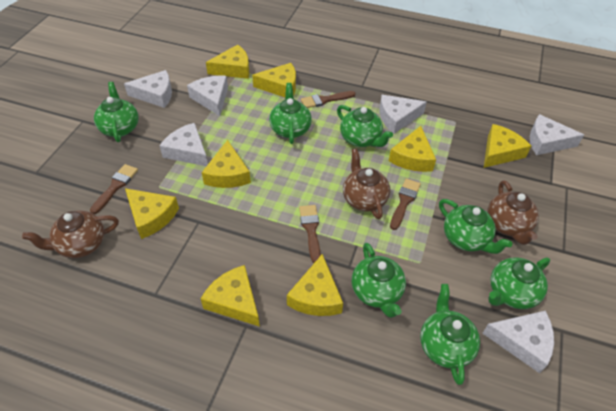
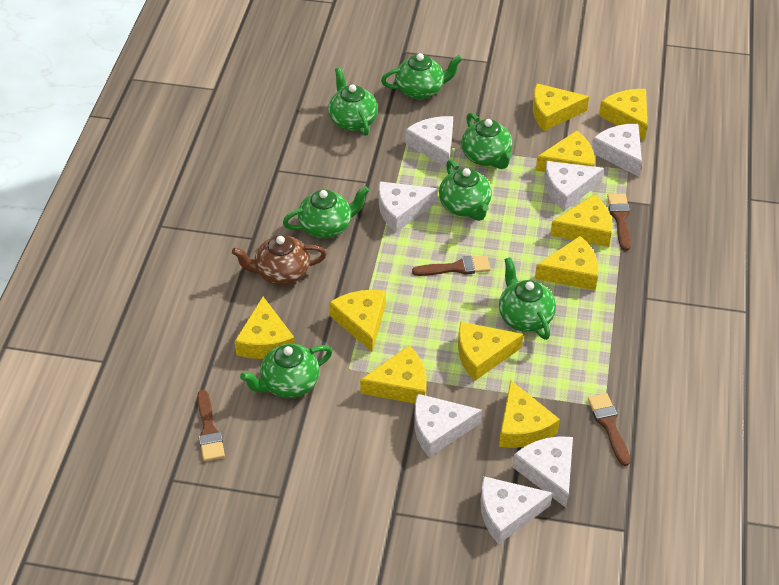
brown teapot: [22,210,119,258] [343,148,390,219] [487,180,539,245] = 3 -> [232,235,327,285] = 1
white cheese: [124,70,172,108] [159,123,208,166] [187,76,228,116] [379,95,427,134] [482,310,554,373] [530,114,584,155] = 6 -> [379,181,437,232] [405,116,453,168] [414,394,482,457] [481,476,553,544] [513,436,573,508] [544,161,604,211] [592,124,642,176] = 7
yellow cheese: [125,188,179,239] [201,265,260,327] [202,140,251,188] [206,45,250,79] [252,63,296,97] [287,254,343,316] [389,126,436,172] [484,124,531,168] = 8 -> [235,297,295,359] [329,290,386,352] [360,345,427,404] [458,322,523,381] [499,380,560,448] [533,83,589,131] [535,236,599,290] [536,130,595,172] [550,194,612,247] [599,89,647,140] = 10

